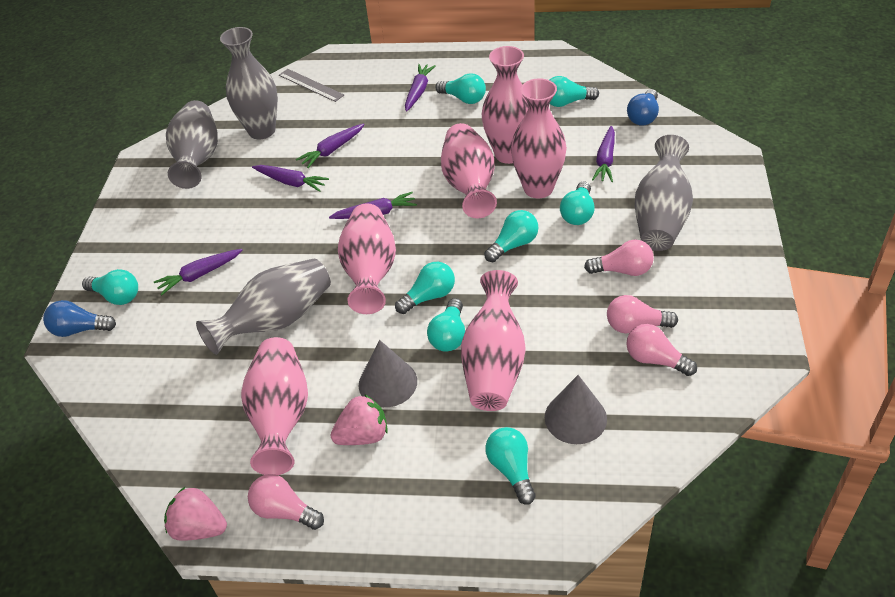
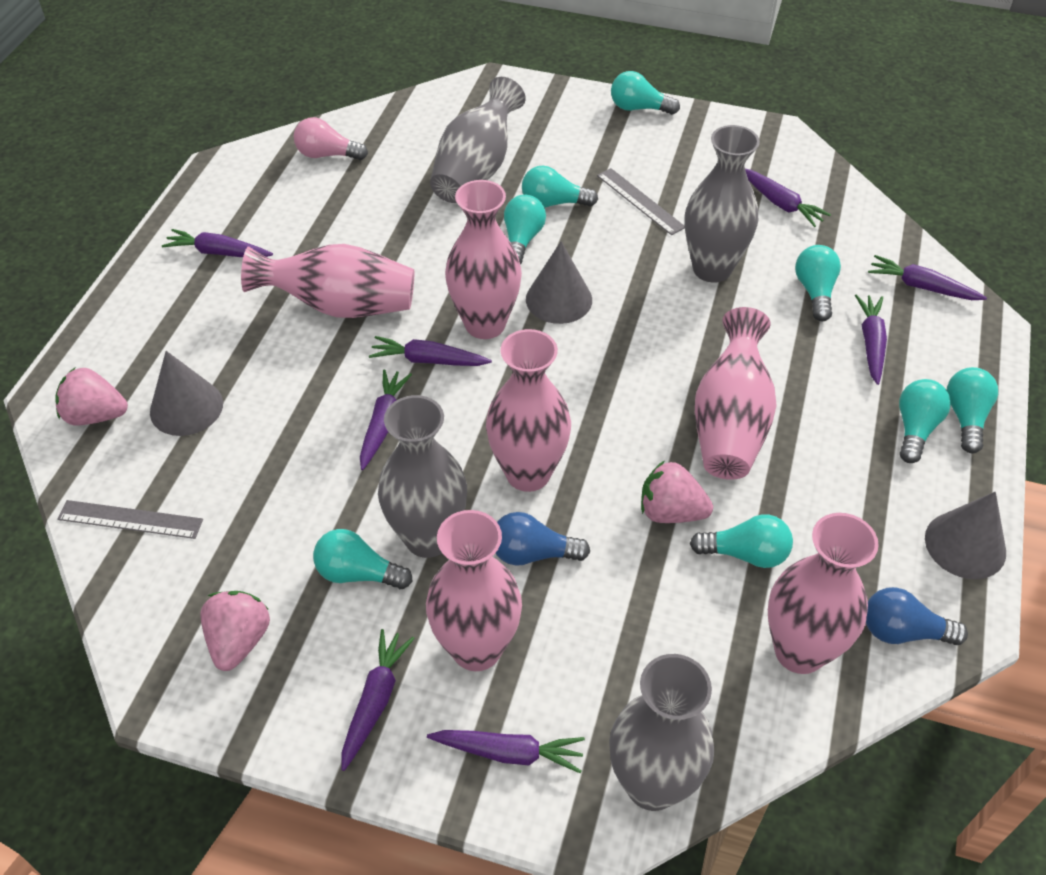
grey cone: [359,340,417,407] [545,375,607,444] = 2 -> [150,351,223,436] [526,241,592,324] [925,492,1006,579] = 3
grey ruler: [279,69,344,102] = 1 -> [57,500,203,539] [597,168,685,235] = 2
pink light bulb: [248,474,324,530] [584,240,654,276] [607,295,678,334] [626,324,697,376] = 4 -> [294,117,368,160] = 1
pink strawberry: [164,486,227,541] [330,394,388,445] = 2 -> [55,368,128,425] [201,591,270,671] [641,460,713,523] = 3
purple carrot: [154,249,242,295] [252,165,329,192] [296,123,364,168] [329,192,417,219] [405,64,436,111] [592,126,615,182] = 6 -> [162,229,273,257] [342,629,415,771] [360,369,412,470] [369,336,492,366] [427,730,585,774] [745,169,831,227] [855,294,887,385] [868,255,987,300] = 8

